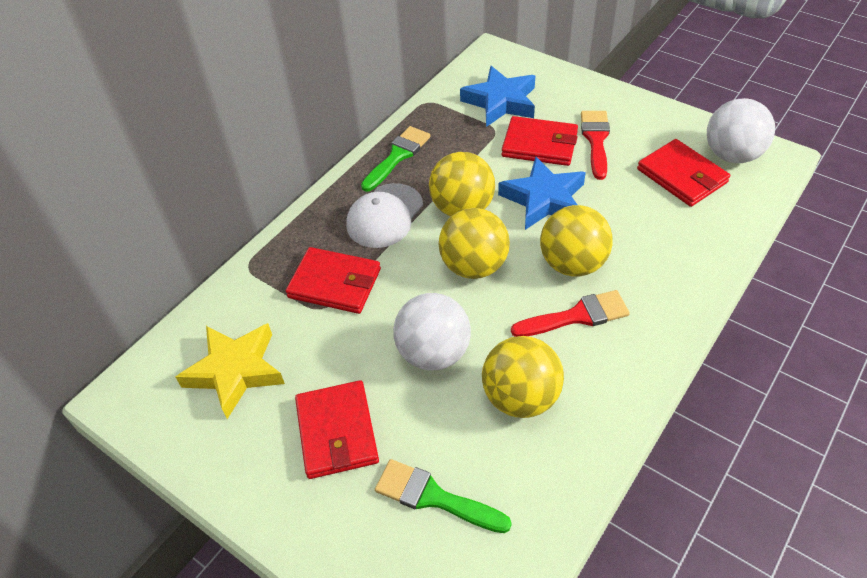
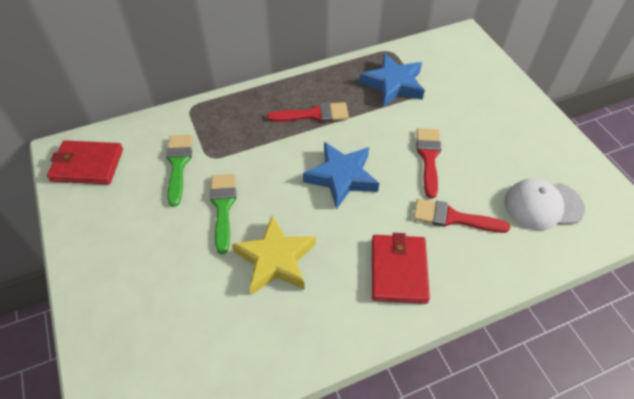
red brush: [511,290,630,337] [581,111,610,180] = 2 -> [267,102,349,122] [414,198,510,233] [416,128,441,199] = 3
red wallet: [286,247,381,314] [295,380,379,479] [502,116,578,166] [637,139,730,207] = 4 -> [47,140,123,185] [372,233,430,304] = 2
white ball: [393,293,471,370] [707,98,775,163] = 2 -> none = 0
yellow ball: [429,152,495,216] [439,208,510,279] [482,336,564,418] [540,205,613,276] = 4 -> none = 0

